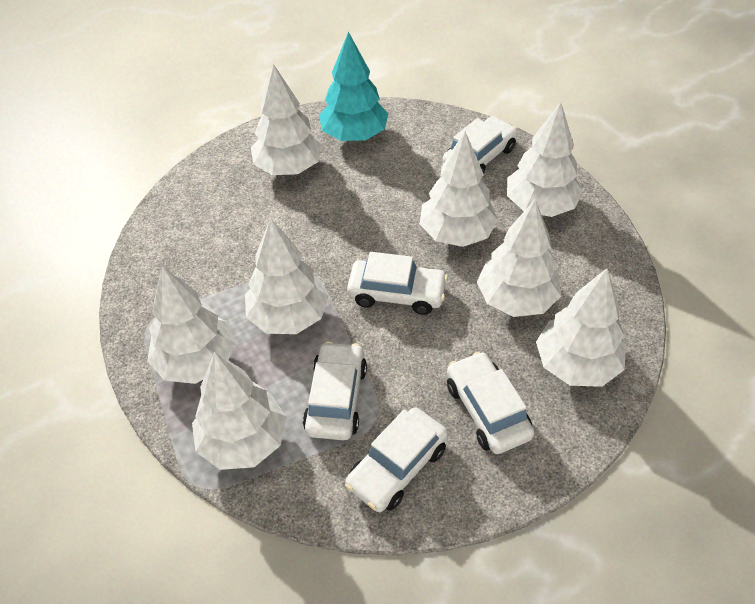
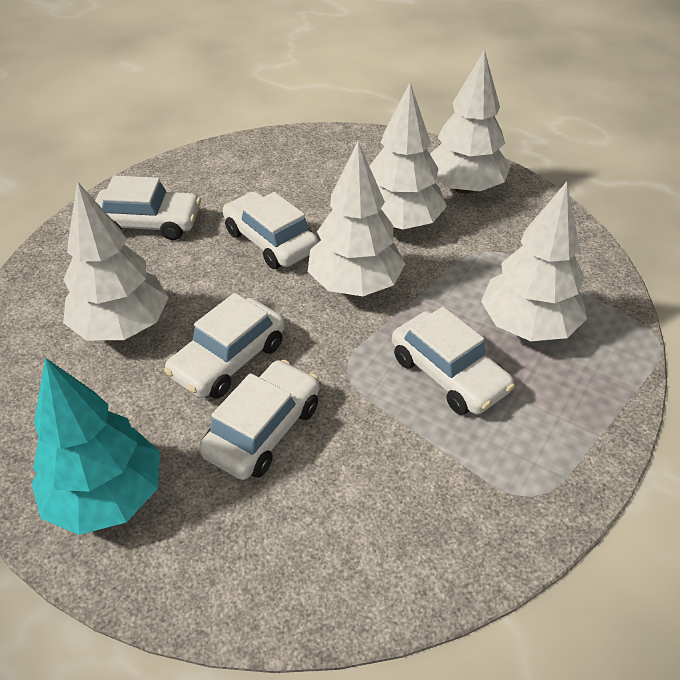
white tree: [147,266,236,384] [192,352,286,470] [245,218,329,334] [251,65,323,175] [420,131,498,247] [477,200,561,317] [507,102,583,217] [536,268,626,387] = 8 -> [63,181,169,340] [308,141,406,296] [369,83,447,230] [430,49,511,194] [481,182,587,341] = 5

